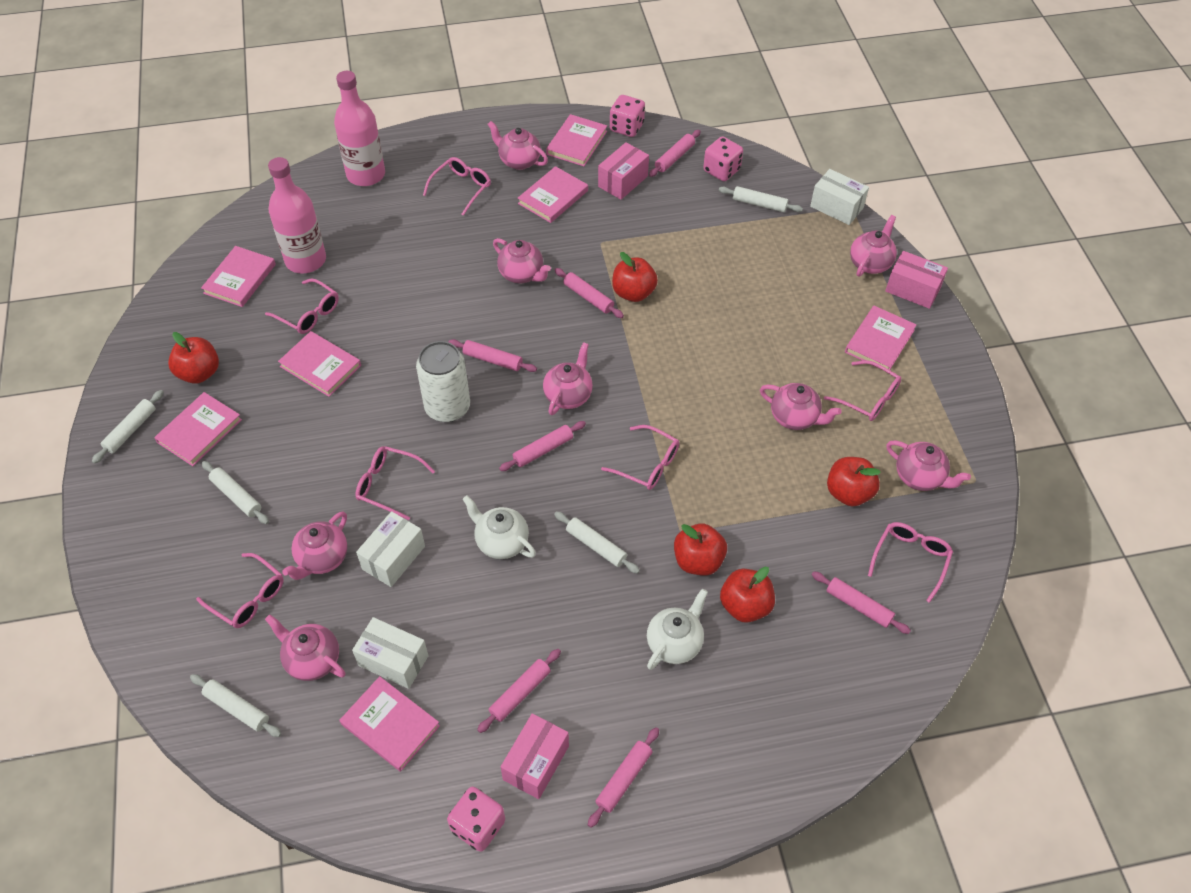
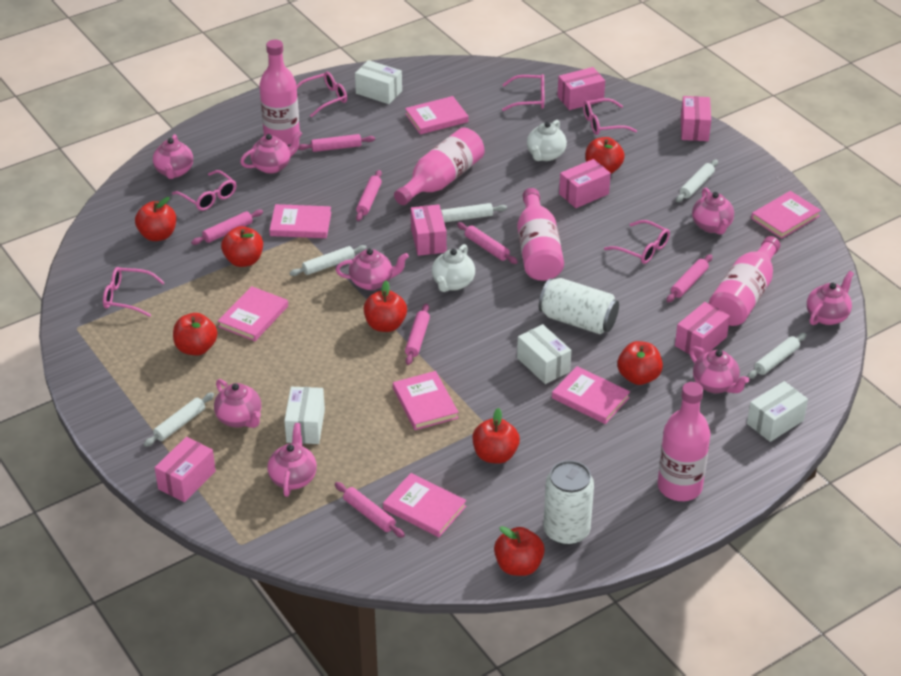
pink bottle: [268,157,326,273] [334,71,385,186] = 2 -> [259,39,300,145] [394,128,484,205] [517,188,564,281] [658,382,710,501] [709,236,780,326] = 5
pink box: [501,713,569,799] [598,142,649,200] [885,251,948,309] = 3 -> [155,437,216,502] [411,204,447,256] [557,67,605,110] [559,159,611,208] [675,302,730,359] [681,96,711,141] = 6
pink dice: [447,787,505,852] [610,95,645,137] [703,137,743,181] = 3 -> none = 0
pink glasses: [196,553,284,628] [265,278,339,334] [355,446,435,520] [423,157,491,216] [601,425,679,490] [824,360,901,421] [868,522,953,603] = 7 -> [103,267,165,317] [172,170,236,211] [297,72,347,117] [502,74,545,111] [583,98,637,135] [604,220,670,264] = 6
red apple: [168,332,219,384] [612,252,658,302] [674,524,727,576] [720,567,775,623] [827,457,881,506] = 5 -> [135,197,176,241] [173,313,217,356] [221,226,263,267] [364,280,407,332] [472,408,520,464] [494,526,545,576] [585,137,625,174] [617,341,663,385] = 8
white box: [352,617,429,689] [356,511,425,587] [810,169,869,225] = 3 -> [284,387,325,444] [355,60,402,104] [517,324,572,384] [747,381,808,442] = 4
white can: [416,341,470,422] = 1 -> [539,278,619,334] [543,460,594,545] = 2

